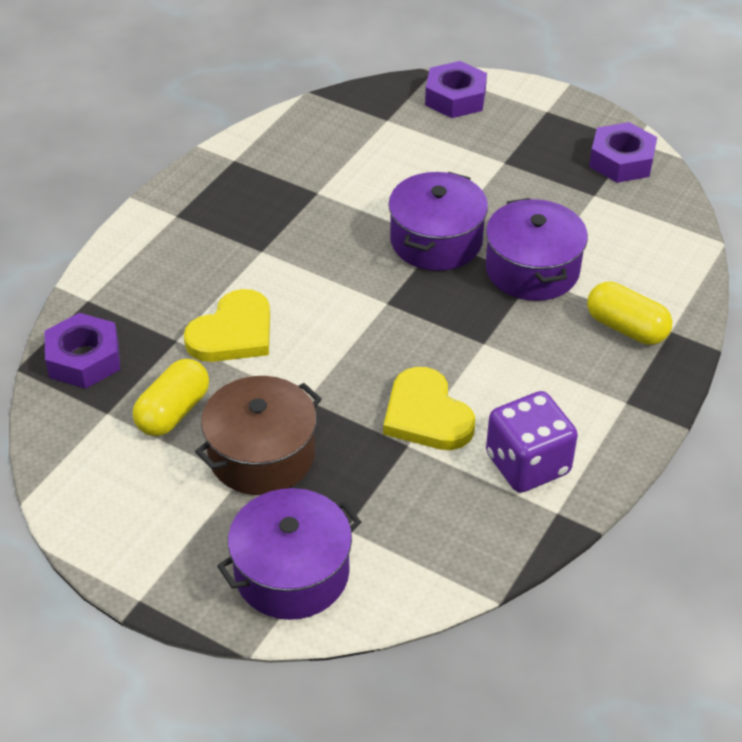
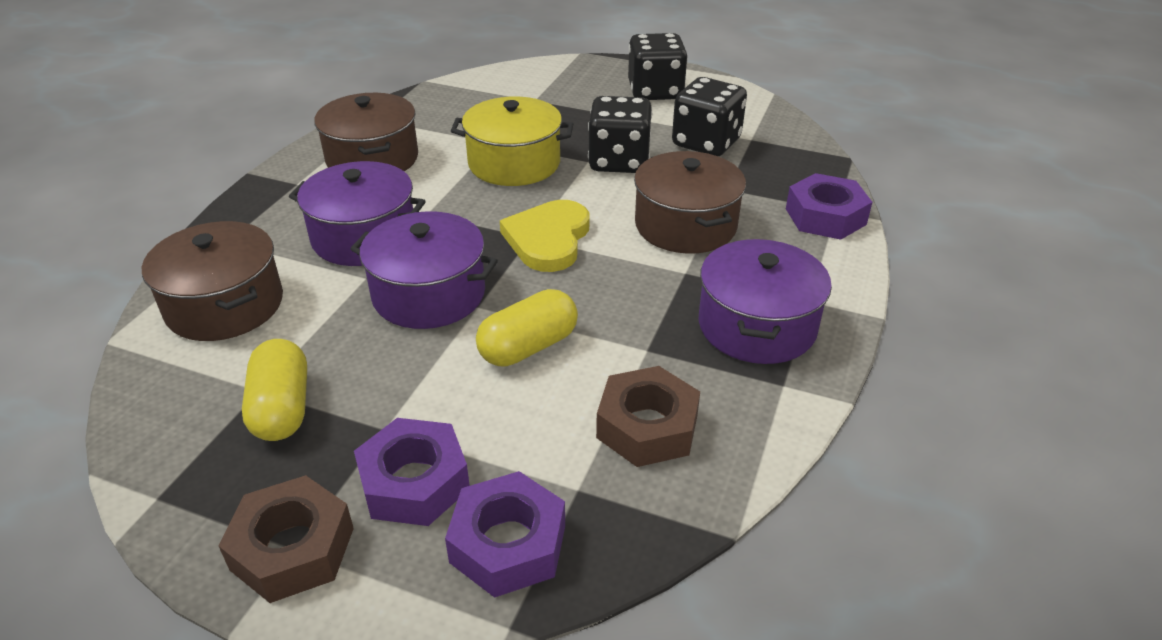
black dice: none = 0 -> [588,96,652,173] [628,33,688,100] [672,77,747,156] = 3
brown nut: none = 0 -> [219,475,354,603] [596,366,700,467] = 2
brown pot: [195,376,322,495] = 1 -> [142,221,283,341] [314,93,418,171] [634,151,746,254] = 3
purple dice: [486,391,578,493] = 1 -> none = 0
yellow heart: [184,289,270,362] [383,367,475,450] = 2 -> [500,200,590,272] = 1
yellow pot: none = 0 -> [451,97,573,186] = 1

